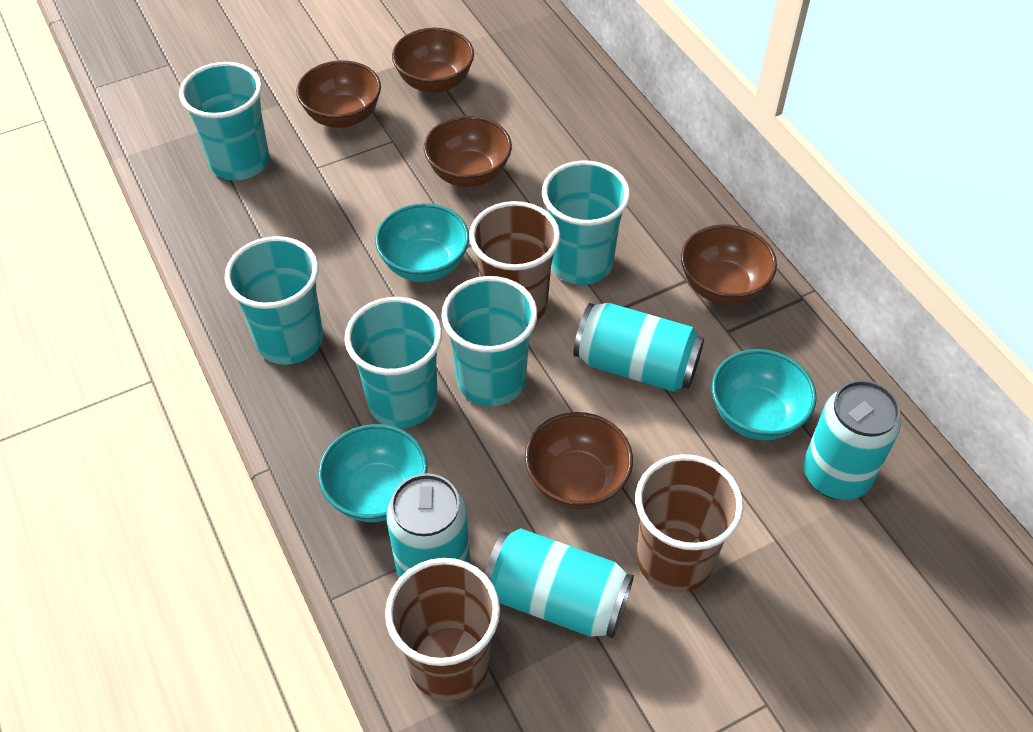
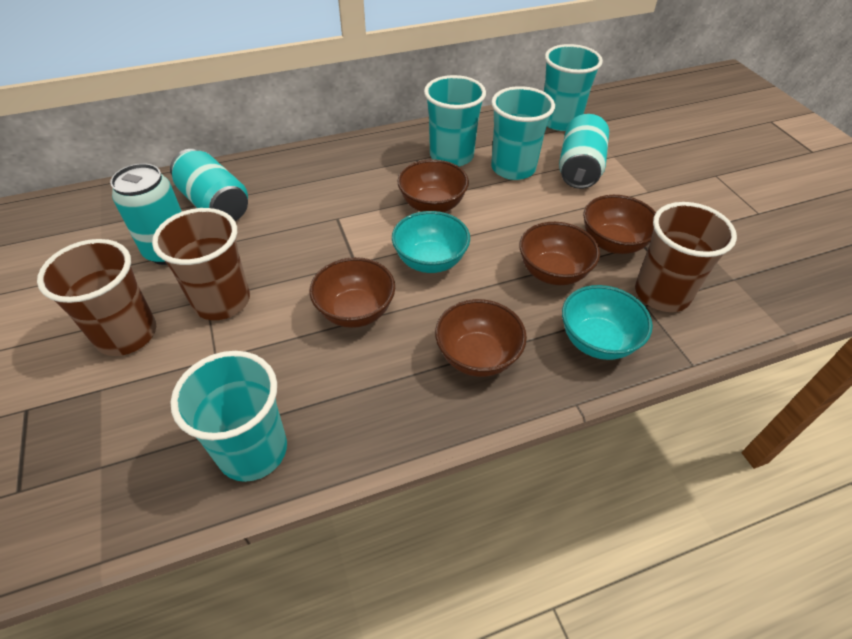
turquoise bowl: [318,424,428,522] [375,203,469,282] [712,349,817,440] = 3 -> [392,211,470,273] [562,285,653,360] = 2
turquoise can: [386,473,470,578] [485,528,634,638] [573,303,704,392] [804,380,901,500] = 4 -> [110,163,182,265] [170,149,248,221] [559,114,609,189] = 3
turquoise cup: [179,62,269,180] [225,236,323,365] [344,297,442,428] [441,276,538,406] [542,160,630,285] = 5 -> [170,351,287,482] [424,75,486,166] [491,86,555,180] [544,44,603,131] = 4

